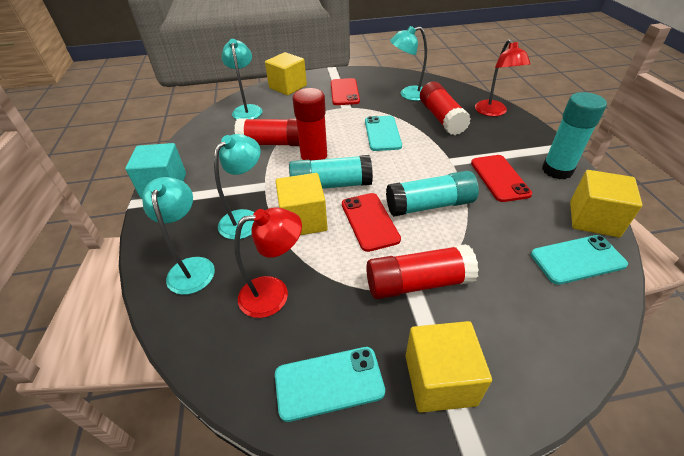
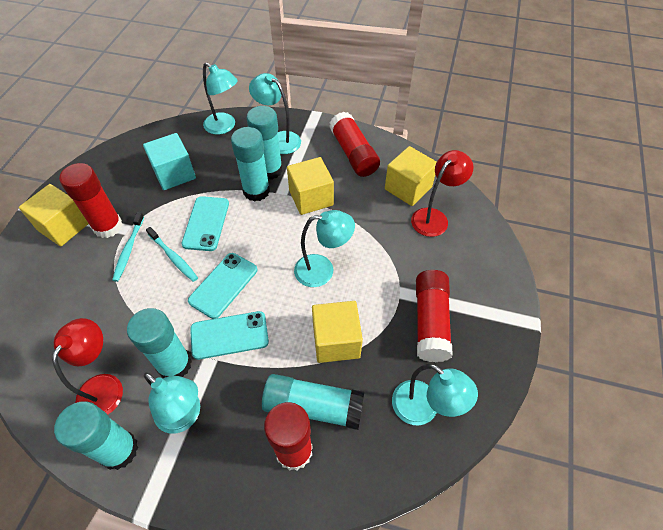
red phone: [331,78,360,105] [342,193,401,252] [471,155,532,202] = 3 -> none = 0
turquoise glue stick: [289,155,373,189] [386,171,479,217] [542,92,607,179] = 3 -> [54,401,138,470] [127,308,192,378] [231,127,270,201] [246,106,283,180] [262,374,364,430] = 5
turquoise lamp: [142,177,215,295] [214,134,261,240] [222,39,263,120] [390,26,427,101] = 4 -> [144,373,200,434] [203,62,238,135] [249,73,301,154] [294,210,355,287] [392,364,478,425] = 5
turquoise toothbrush: none = 0 -> [112,212,144,282] [146,227,198,282] = 2

